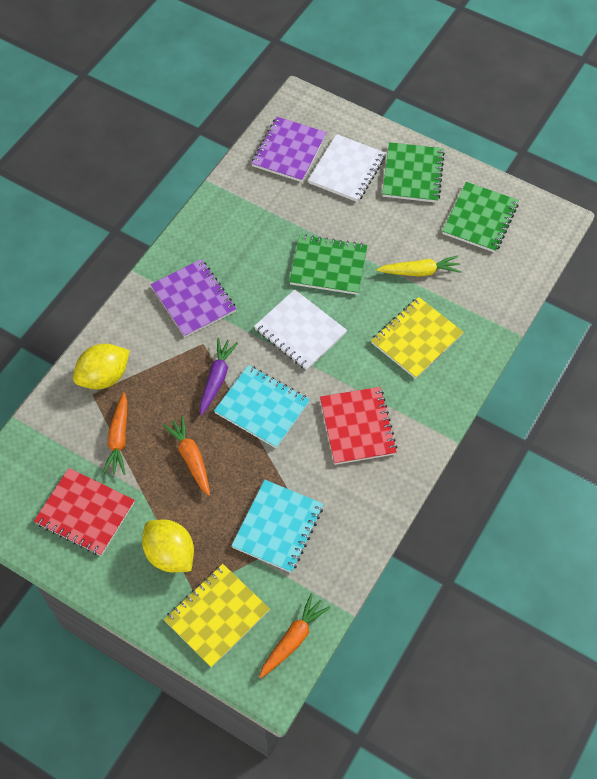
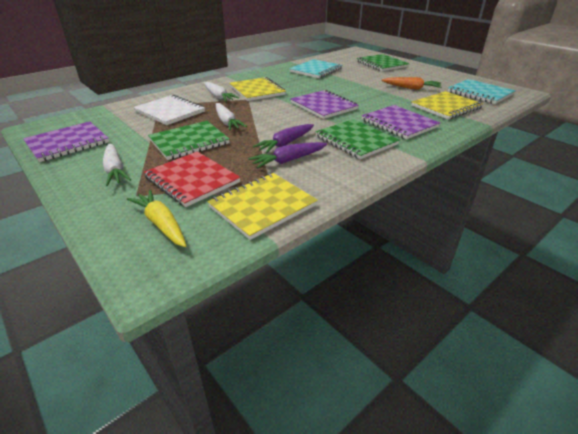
orange carrot: [102,392,127,475] [163,416,210,496] [259,593,330,678] = 3 -> [381,77,441,90] = 1
purple carrot: [200,338,238,415] = 1 -> [248,142,327,168] [253,124,314,153] = 2
purple notebook: [151,259,236,337] [251,117,327,182] = 2 -> [23,121,109,162] [290,90,359,119] [362,105,440,139] = 3
red notebook: [34,468,135,556] [320,387,397,465] = 2 -> [144,151,241,207] = 1
white carrot: none = 0 -> [103,143,131,186] [204,82,239,101] [216,103,247,130] = 3
white notebook: [254,289,347,370] [308,134,386,202] = 2 -> [133,95,205,125] = 1
yellow lemon: [73,344,130,389] [142,520,194,572] = 2 -> none = 0
yellow notebook: [164,564,270,668] [371,297,464,379] = 2 -> [207,173,318,240] [230,77,286,101] [411,91,483,120] = 3

